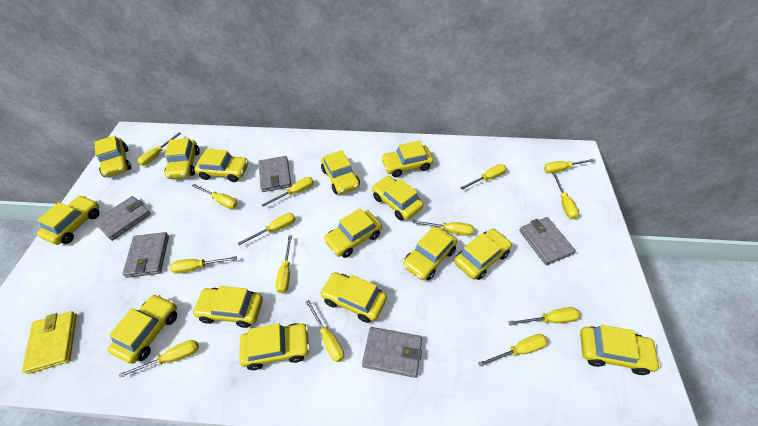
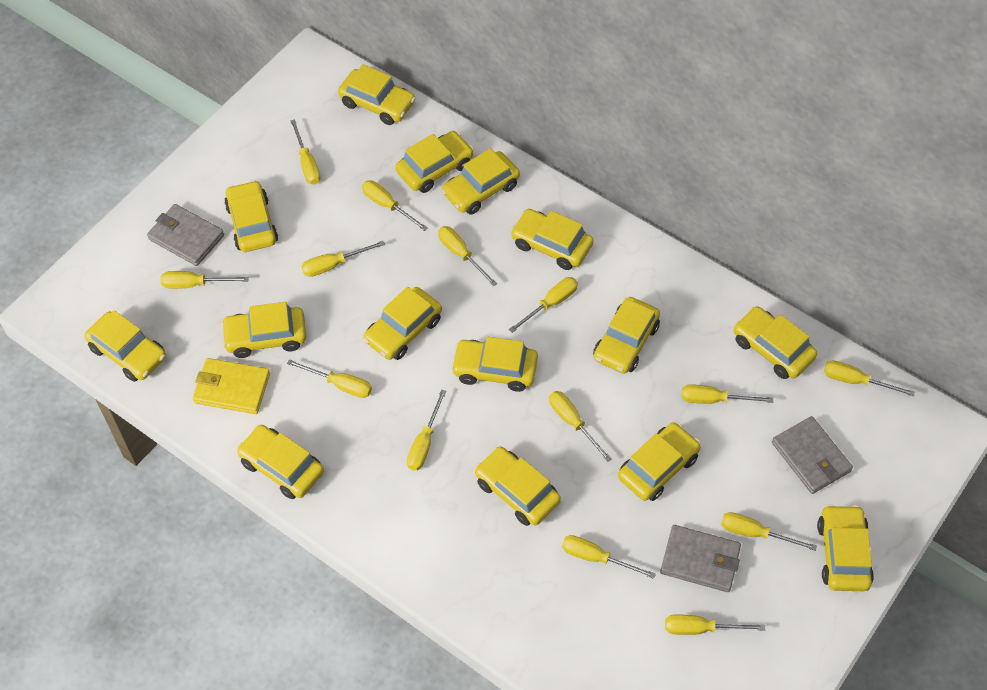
grey wallet: [93,196,151,241] [122,232,169,278] [259,156,291,192] [362,327,422,378] [519,217,576,265] = 5 -> [147,204,224,266] [660,525,741,592] [772,416,853,494] = 3

